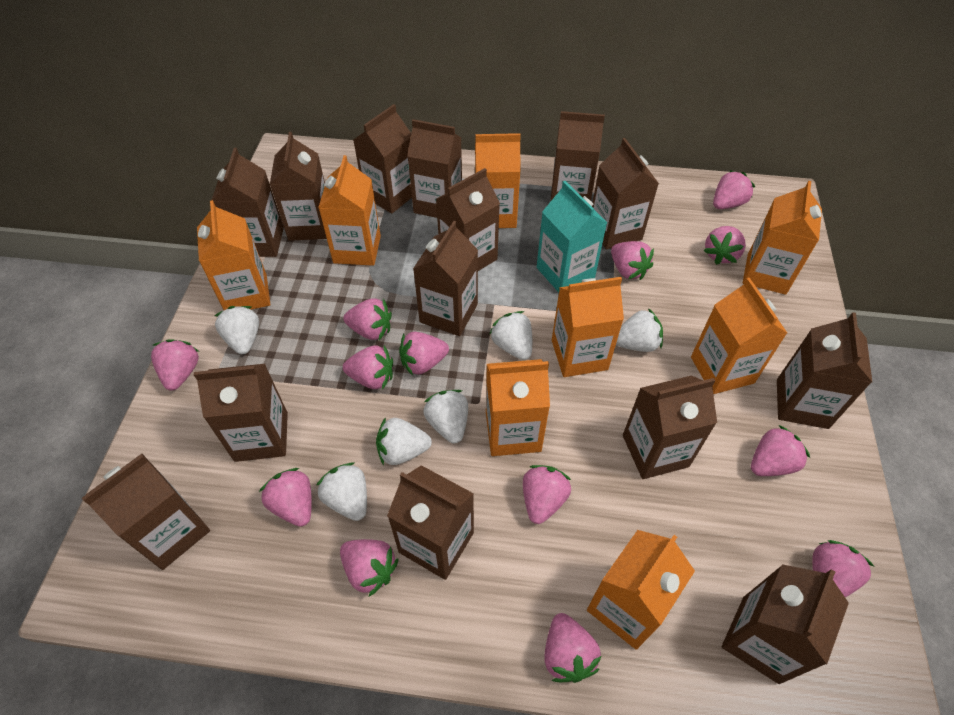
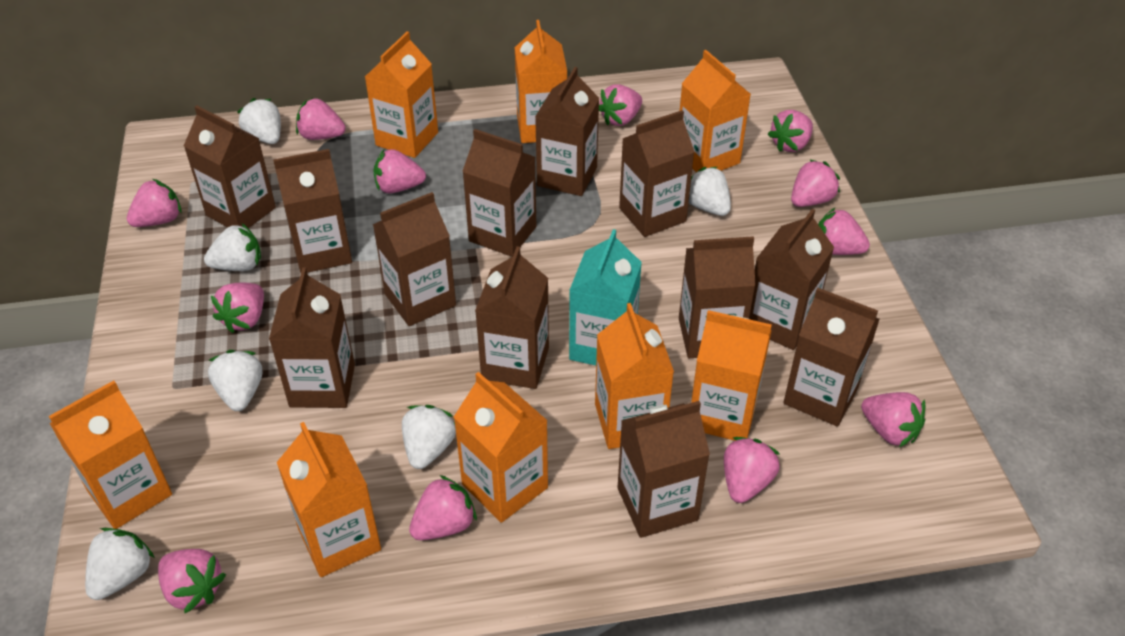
brown carton: [82,454,210,570] [194,364,288,462] [211,148,284,257] [270,132,327,241] [353,104,412,214] [387,465,474,580] [407,119,462,218] [413,221,478,336] [436,168,500,271] [550,111,605,202] [592,138,659,249] [623,375,717,479] [722,564,849,684] [777,312,872,429] = 14 -> [184,105,276,228] [269,267,355,408] [273,149,352,273] [373,192,456,326] [462,129,536,257] [475,246,549,389] [535,67,599,196] [617,401,710,538] [619,110,695,237] [679,236,756,358] [749,209,834,350] [783,287,880,427] = 12
pink strawberry: [151,339,199,391] [259,468,312,527] [340,539,399,597] [343,298,392,340] [343,345,393,390] [399,332,449,376] [523,465,571,524] [544,613,601,683] [611,241,654,280] [704,226,746,265] [713,170,755,209] [751,425,810,476] [812,540,874,597] = 13 -> [127,179,181,227] [158,549,226,614] [211,283,264,333] [296,98,346,140] [373,149,426,193] [409,475,477,540] [599,84,642,126] [724,437,780,503] [768,110,813,152] [791,160,840,207] [818,207,870,255] [861,392,926,447] = 12

